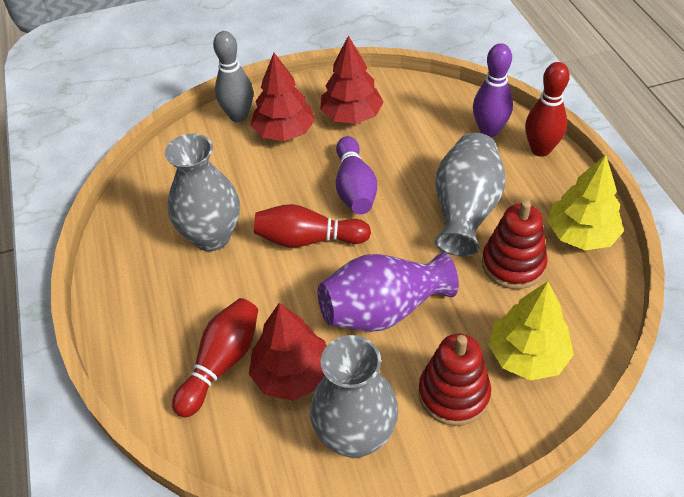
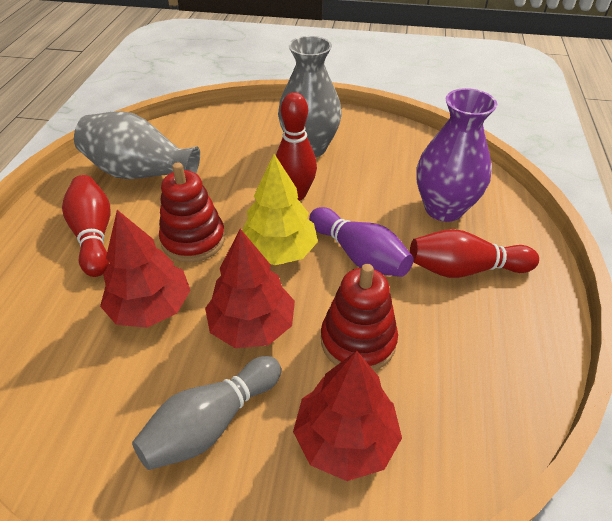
grey vase: [165,134,240,251] [310,335,398,458] [435,133,505,257] = 3 -> [74,111,200,179] [278,36,342,157] = 2
purple bowling pin: [336,136,377,214] [473,43,513,137] = 2 -> [309,207,413,277] = 1
yellow tree: [488,281,574,380] [547,155,624,250] = 2 -> [242,154,318,265] = 1

